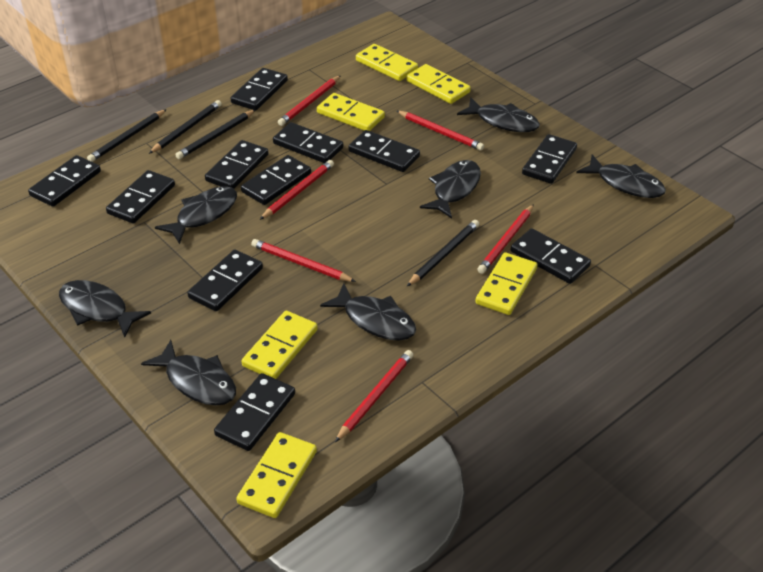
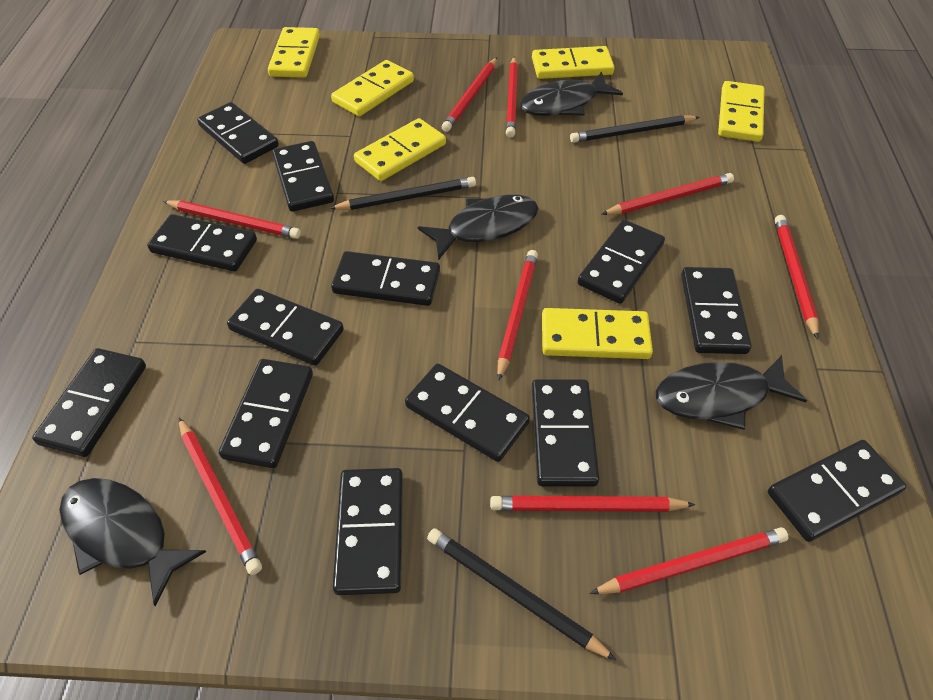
black domino: [28,155,101,207] [106,170,175,223] [187,249,263,311] [205,140,269,189] [214,373,295,451] [231,68,288,110] [241,155,311,205] [273,122,343,163] [348,130,420,172] [511,228,591,284] [522,134,577,184] = 11 -> [32,348,146,457] [147,214,257,271] [197,102,279,164] [219,359,313,468] [227,289,344,366] [272,141,334,212] [331,251,440,306] [333,468,403,595] [405,364,530,462] [532,379,599,487] [578,220,665,304] [681,267,751,354] [768,440,907,542] = 13
black fish: [59,280,151,338] [141,340,236,406] [155,186,237,244] [320,283,416,341] [420,160,481,219] [457,97,540,132] [576,154,666,198] = 7 -> [59,478,206,606] [418,194,539,260] [520,72,623,116] [656,355,807,430] = 4
black pencil: [87,109,167,162] [149,100,222,154] [175,110,255,159] [407,220,479,286] = 4 -> [329,177,476,210] [427,528,616,660] [570,115,700,143] = 3
red pencil: [251,239,356,282] [260,160,334,220] [278,75,341,126] [335,350,413,442] [397,111,484,151] [477,204,534,274] = 6 -> [163,200,301,239] [179,418,262,575] [442,58,497,132] [490,496,696,512] [497,250,538,381] [506,57,518,138] [589,527,789,594] [601,173,734,215] [775,215,819,340] = 9

